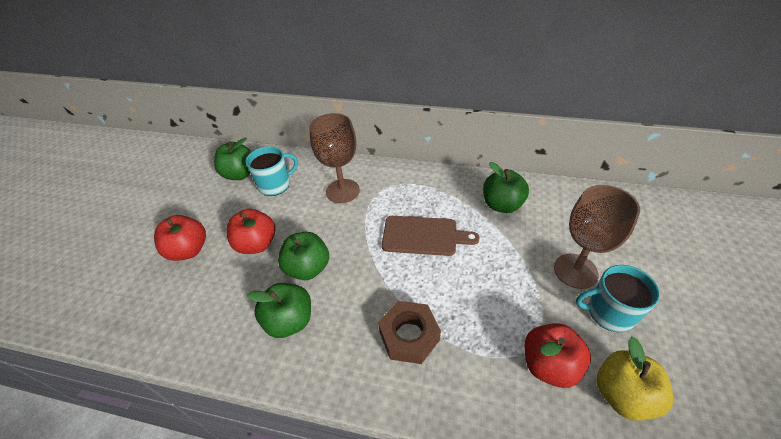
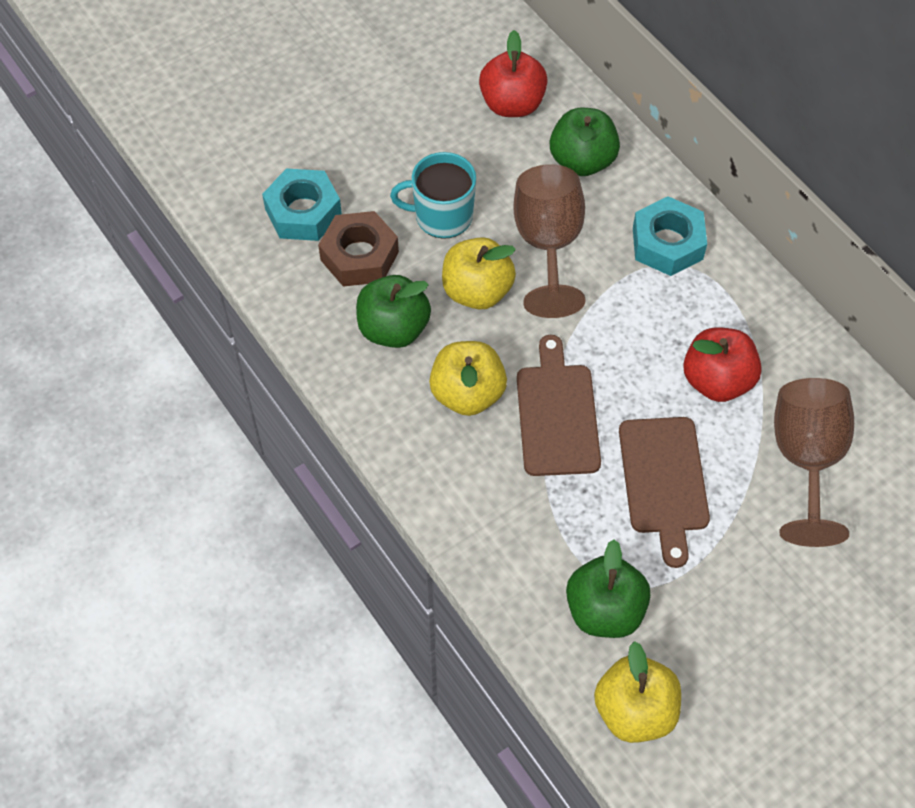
brown cutting board: [382,216,480,256] = 1 -> [517,335,601,476] [619,417,710,568] = 2
green apple: [214,138,252,180] [246,283,311,338] [278,232,329,280] [483,162,529,213] = 4 -> [356,275,431,348] [550,108,620,176] [566,539,651,638] = 3
red apple: [154,215,206,261] [226,209,275,254] [524,323,591,388] = 3 -> [479,30,548,117] [683,327,762,402] = 2
turquoise mug: [246,146,298,196] [576,265,660,332] = 2 -> [390,152,476,239] = 1
turquoise nut: none = 0 -> [262,168,342,241] [633,196,707,276] = 2
yellow apple: [597,337,674,421] = 1 -> [429,341,507,416] [442,237,516,309] [594,641,681,743] = 3

